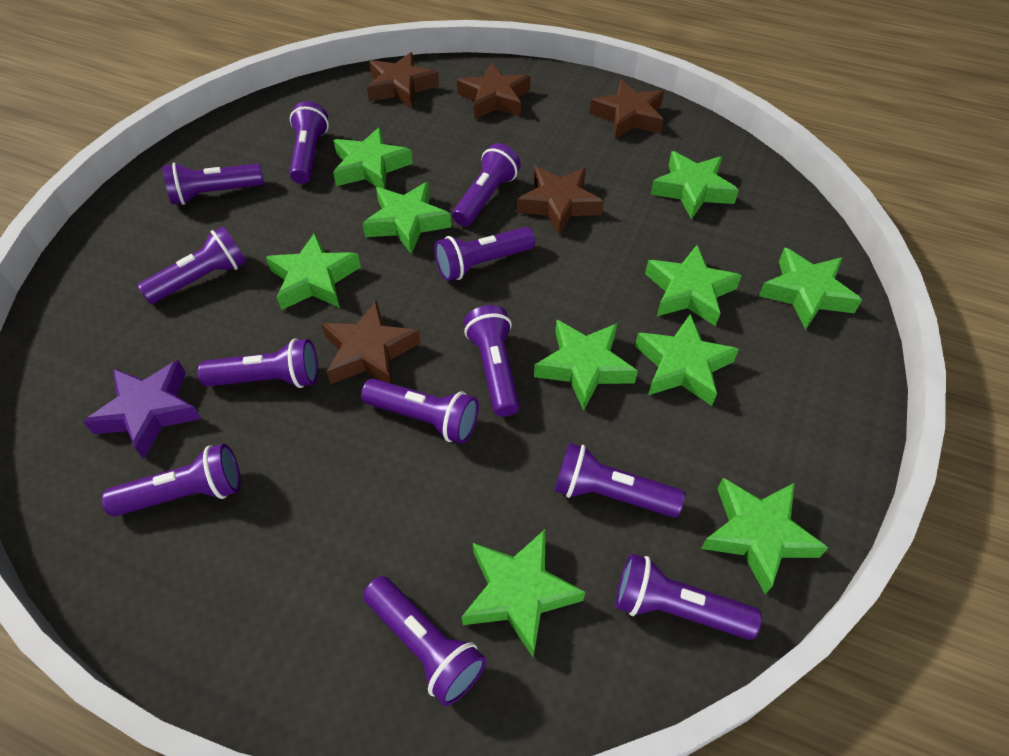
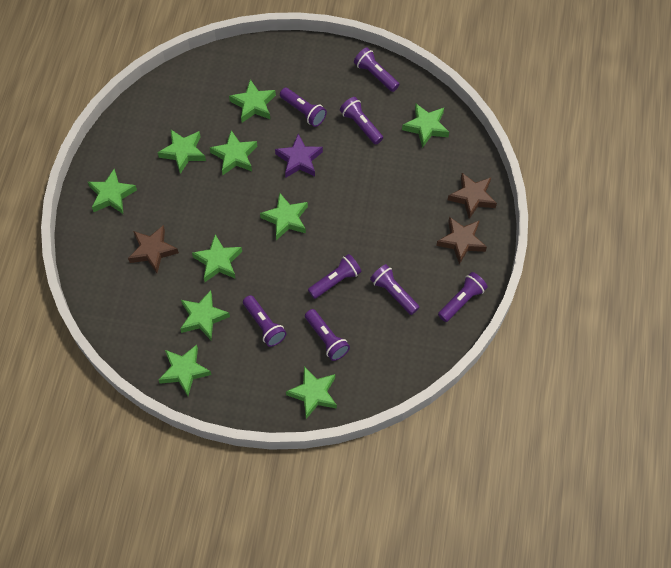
brown star: [321,300,421,384] [367,52,439,108] [457,63,531,119] [517,167,604,235] [589,80,664,139] = 5 -> [128,225,179,273] [436,217,487,265] [448,173,497,219] = 3
purple flashlight: [102,444,241,516] [137,227,246,304] [162,163,264,205] [197,339,318,388] [289,101,329,184] [361,379,479,444] [363,576,486,706] [434,227,535,281] [452,143,521,226] [464,305,520,417] [555,443,685,518] [615,554,762,640] = 12 -> [243,295,287,347] [280,88,327,127] [305,309,350,361] [308,254,362,299] [340,97,383,145] [354,47,399,92] [370,264,419,315] [438,272,488,322] = 8

